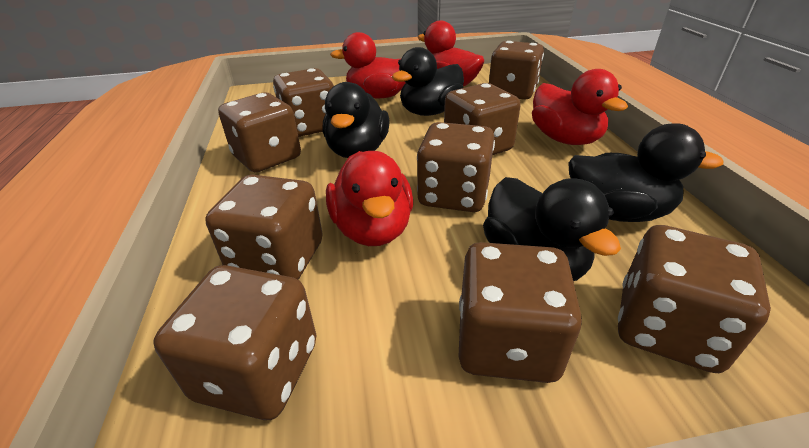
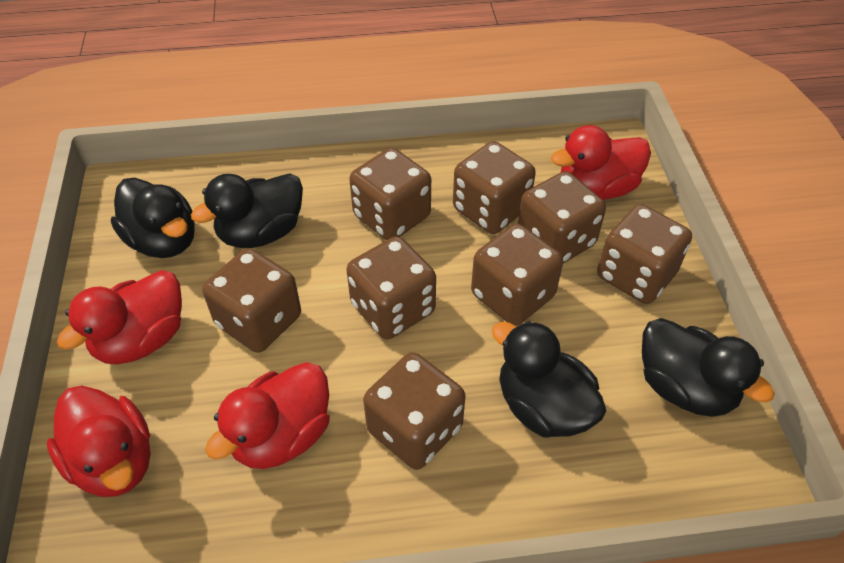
brown dice: [153,265,317,420] [205,175,323,280] [218,93,301,172] [273,68,334,137] [417,122,495,212] [444,83,521,155] [458,242,582,383] [489,41,544,100] [618,225,771,373] = 9 -> [202,248,301,353] [346,236,436,339] [349,148,431,240] [363,352,465,470] [453,141,536,234] [471,224,563,326] [518,171,606,264] [597,204,692,304] = 8

